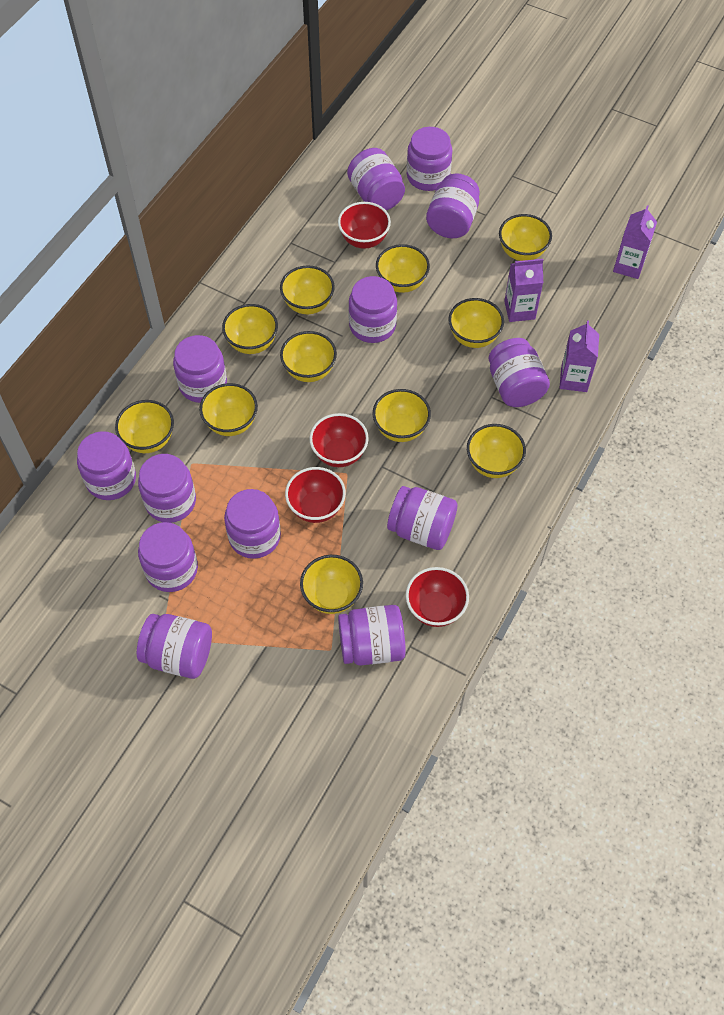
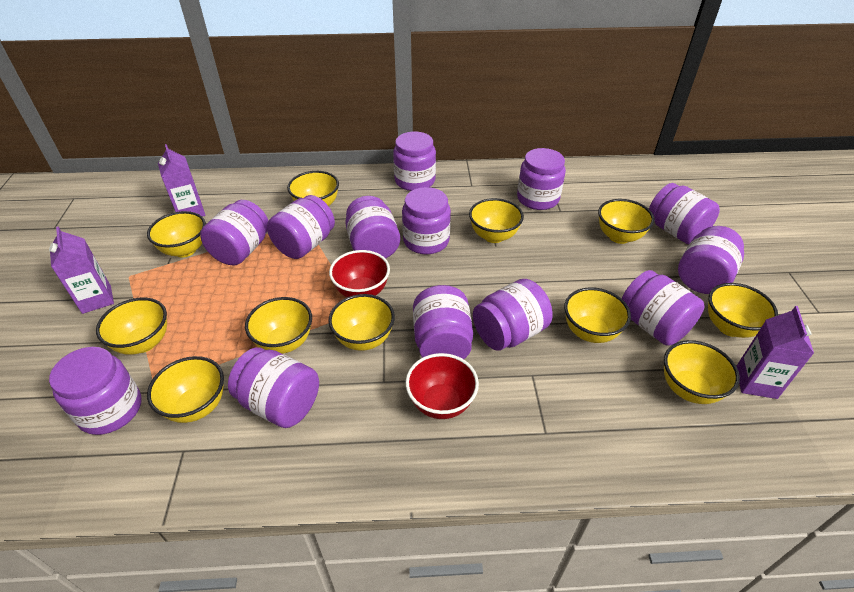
red bowl: [285,467,346,523] [309,413,369,467] [338,202,391,249] [406,567,469,627] = 4 -> [329,250,390,297] [406,353,479,419] = 2

